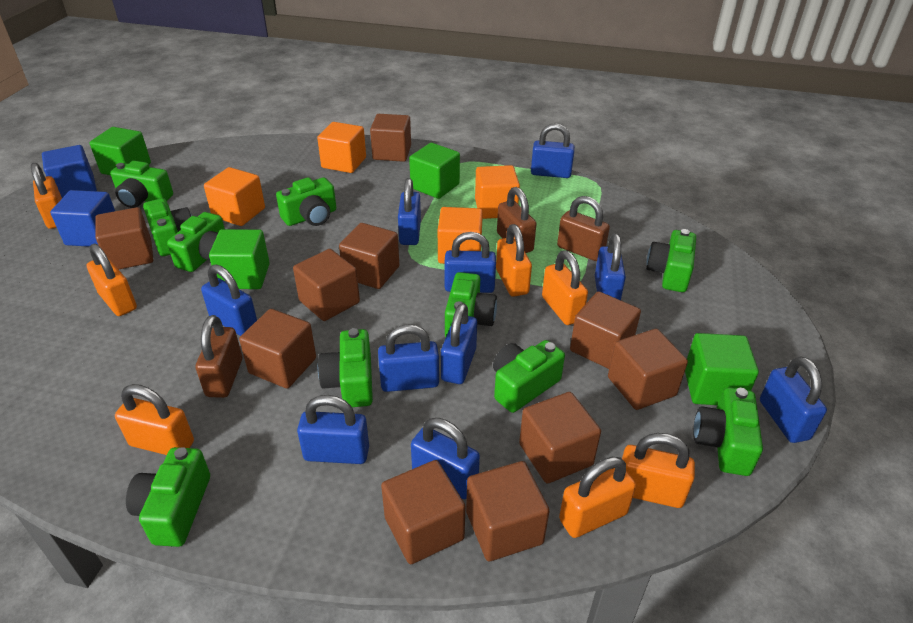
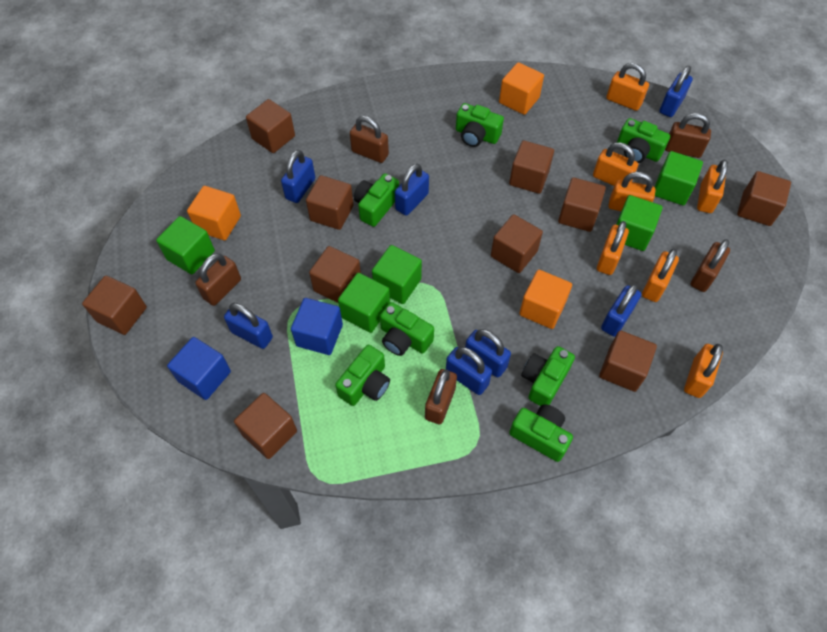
blue padlock: [201,264,257,336] [297,395,369,464] [378,324,439,392] [398,178,421,245] [411,418,480,499] [441,303,477,384] [444,232,496,293] [531,123,575,178] [595,234,626,300] [760,356,827,443] = 10 -> [224,303,273,349] [281,150,315,203] [395,164,429,216] [446,347,492,395] [465,329,511,378] [601,284,641,337] [659,66,693,117] = 7
brown padlock: [195,315,242,398] [497,187,536,253] [557,196,610,261] = 3 -> [195,253,241,306] [350,116,389,163] [425,369,457,424] [665,113,711,158] [690,239,730,292] = 5
green camera: [110,161,173,208] [126,447,210,547] [143,198,192,256] [167,212,225,272] [276,177,336,226] [318,328,373,407] [445,272,497,337] [493,340,565,413] [646,229,696,292] [693,387,763,476] = 10 -> [335,345,390,406] [354,174,399,227] [380,302,434,356] [456,103,504,147] [509,404,573,462] [521,346,575,406] [617,118,670,163] = 7
green cube: [89,127,151,175] [209,229,270,289] [409,143,460,199] [685,333,759,405] = 4 -> [156,216,215,274] [338,273,390,333] [372,245,422,304] [616,195,663,251] [655,151,703,205] = 5
orange cube: [204,167,265,226] [317,122,366,173] [438,207,483,264] [475,165,520,219] = 4 -> [187,186,241,240] [499,62,544,115] [519,270,572,329] = 3

